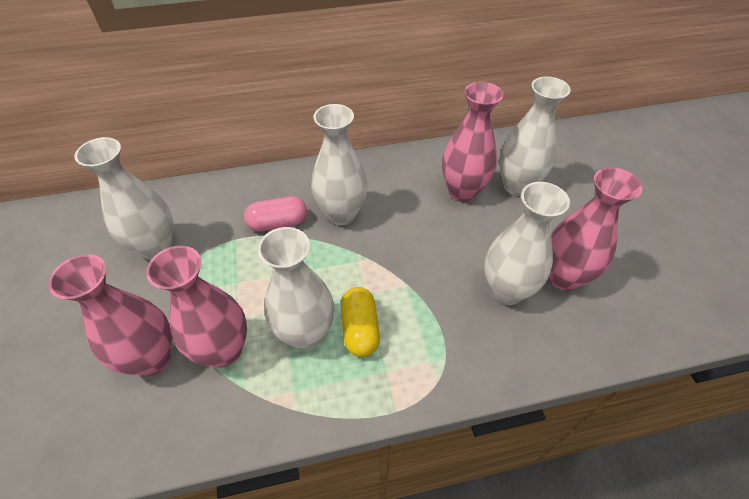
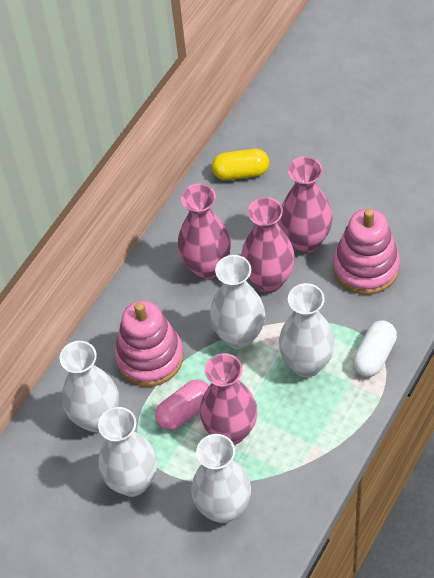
pink stacking toy: none = 0 -> [114,301,184,387] [333,209,400,295] = 2
white capsule: none = 0 -> [353,320,397,377] = 1

